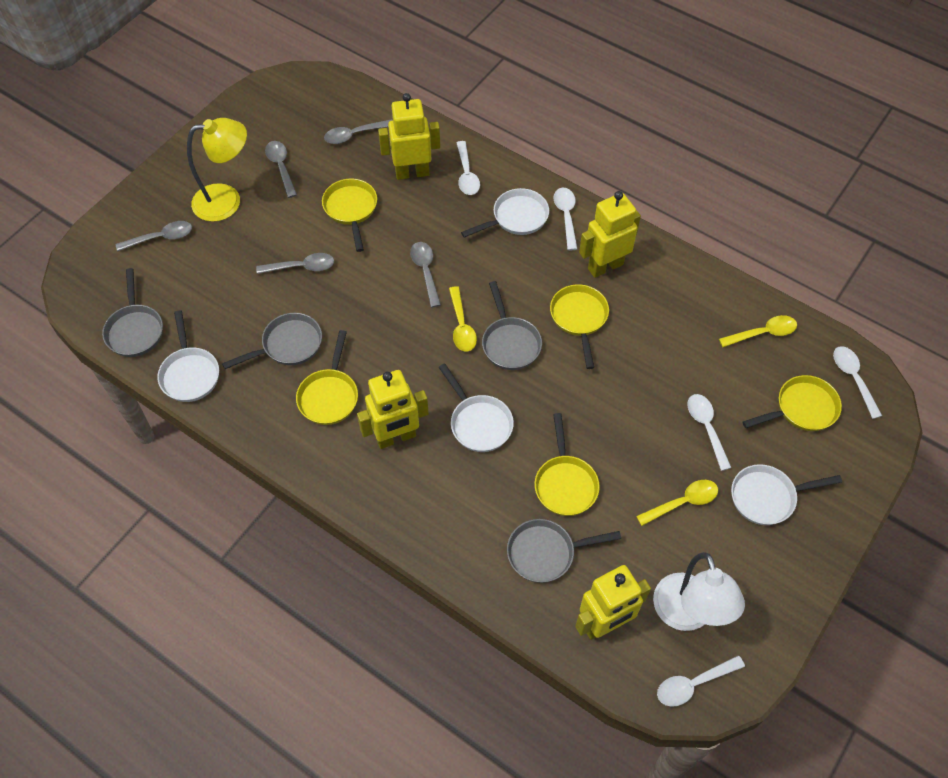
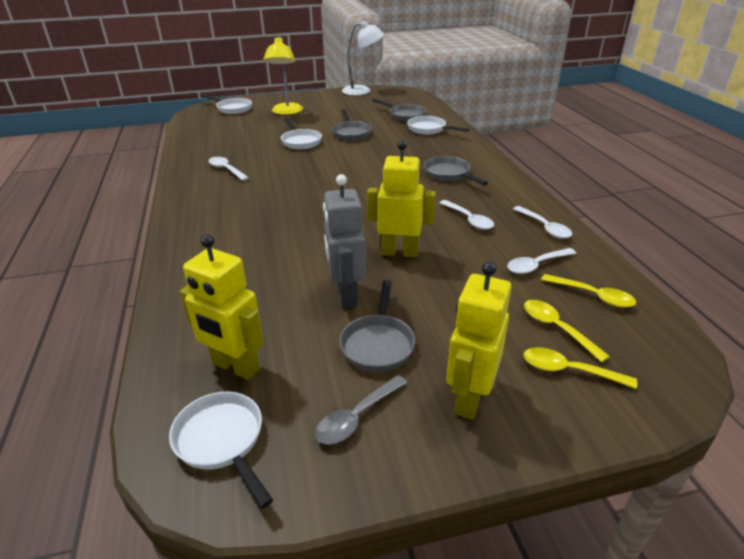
grey robot: none = 0 -> [323,174,366,308] = 1
grey spoon: [116,221,192,252] [256,253,334,274] [265,141,297,198] [324,119,392,144] [410,242,441,307] = 5 -> [315,375,407,445] = 1
white spoon: [457,141,480,195] [554,188,577,250] [657,655,745,707] [688,394,731,471] [833,346,882,419] = 5 -> [209,157,249,181] [439,200,494,230] [507,248,576,274] [513,206,572,239] = 4
yellow pan: [296,330,358,425] [322,179,377,252] [534,413,600,516] [550,284,609,369] [742,375,842,431] = 5 -> none = 0
yellow robot: [357,370,429,449] [378,93,440,180] [575,565,651,640] [579,191,641,278] = 4 -> [180,234,264,380] [367,140,436,257] [446,261,512,420] = 3

